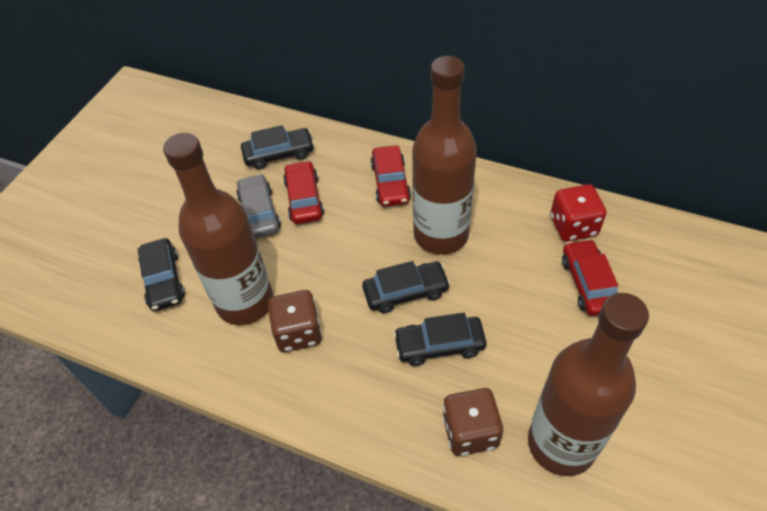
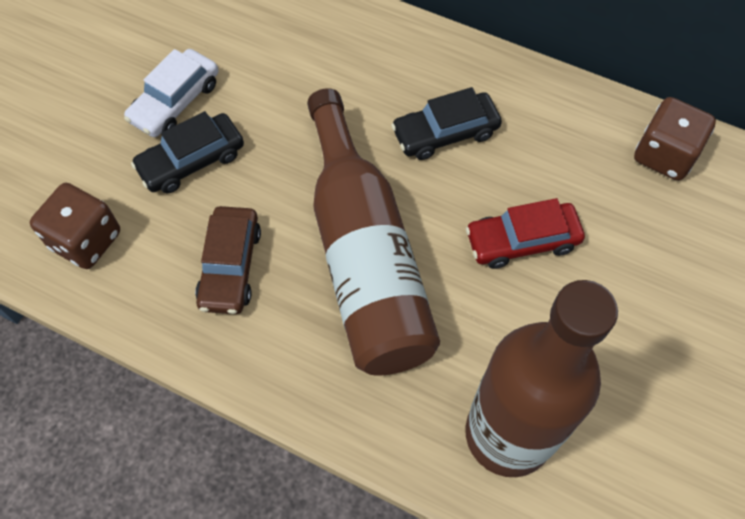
black car: [138,238,185,311] [241,125,314,170] [362,261,450,313] [393,313,486,366] = 4 -> [131,111,244,193] [391,87,502,160] = 2
brown bottle: [163,133,273,325] [412,56,477,255] [528,293,649,476] = 3 -> [307,88,440,376] [466,280,618,477] = 2
brown car: none = 0 -> [195,206,261,314] = 1
grey car: [236,174,281,239] = 1 -> none = 0
red car: [283,160,324,224] [370,145,411,206] [562,239,618,316] = 3 -> [466,198,585,269] = 1
red dice: [550,184,606,242] = 1 -> none = 0
white car: none = 0 -> [124,49,218,137] = 1

